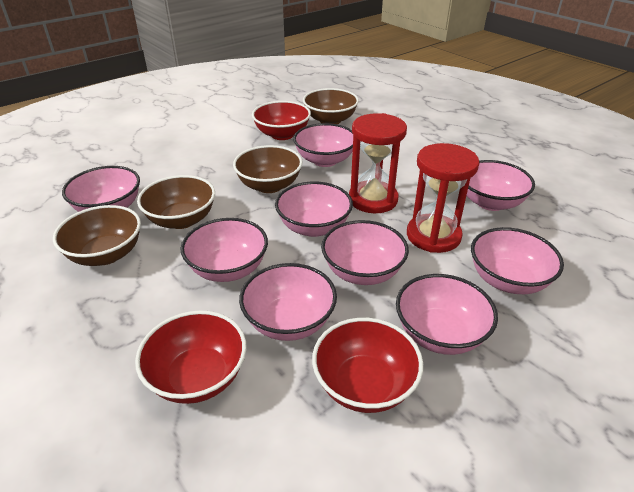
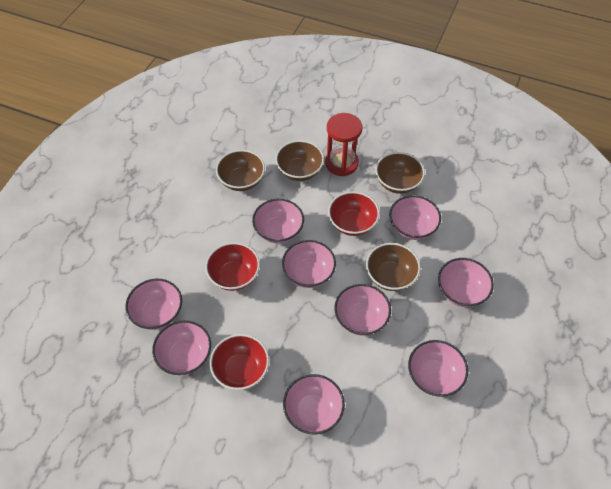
red hourglass: [349,113,407,213] [407,143,479,253] = 2 -> [325,113,362,176] = 1

